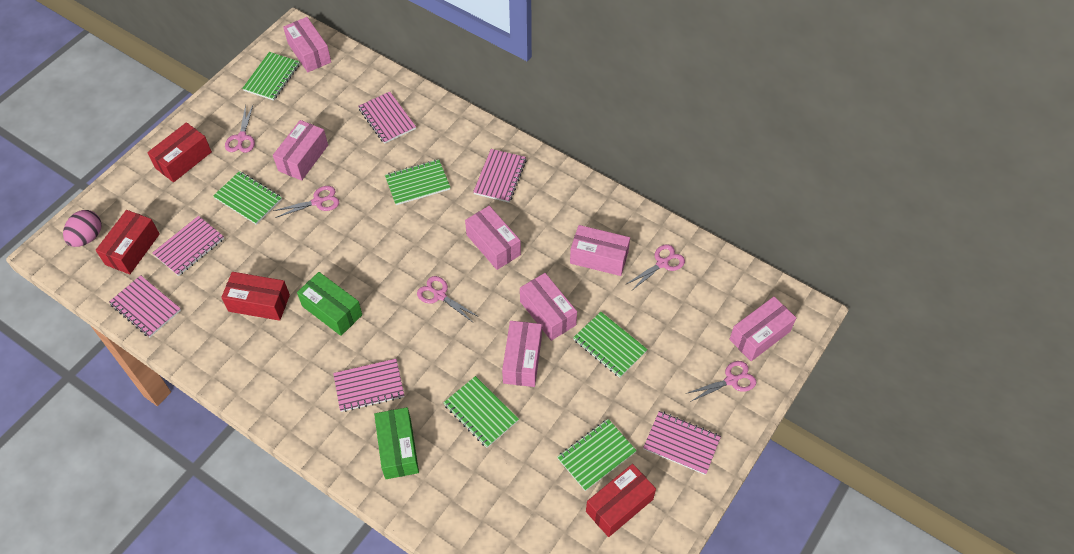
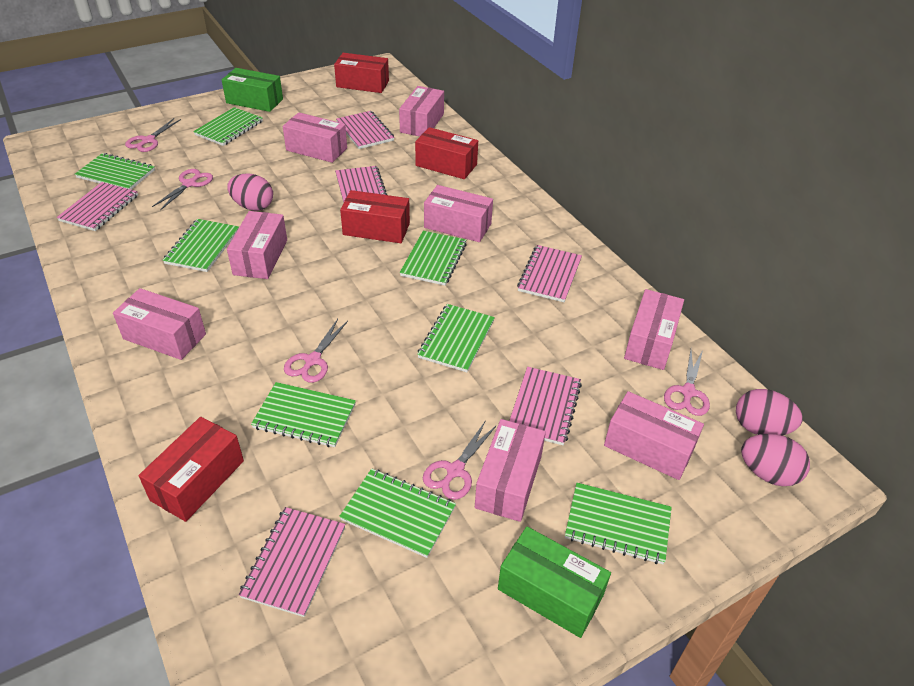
green notebook: [213,171,282,225] [242,52,300,101] [385,159,451,205] [443,376,519,448] [557,419,637,491] [573,312,648,378] = 6 -> [75,153,155,190] [163,219,239,272] [193,107,263,146] [251,382,356,447] [339,468,456,558] [400,231,467,286] [417,304,495,372] [565,483,672,564] = 8
pink box: [273,120,328,181] [283,17,331,72] [465,206,521,270] [502,321,542,387] [520,273,577,341] [570,225,630,276] [729,297,796,361] = 7 -> [113,288,206,360] [227,211,287,279] [283,112,347,163] [399,86,444,136] [424,185,493,242] [475,419,546,522] [604,391,704,480] [624,289,684,370] = 8
pink egg: [63,210,102,247] = 1 -> [227,173,273,211] [736,389,803,436] [741,434,810,486] = 3

